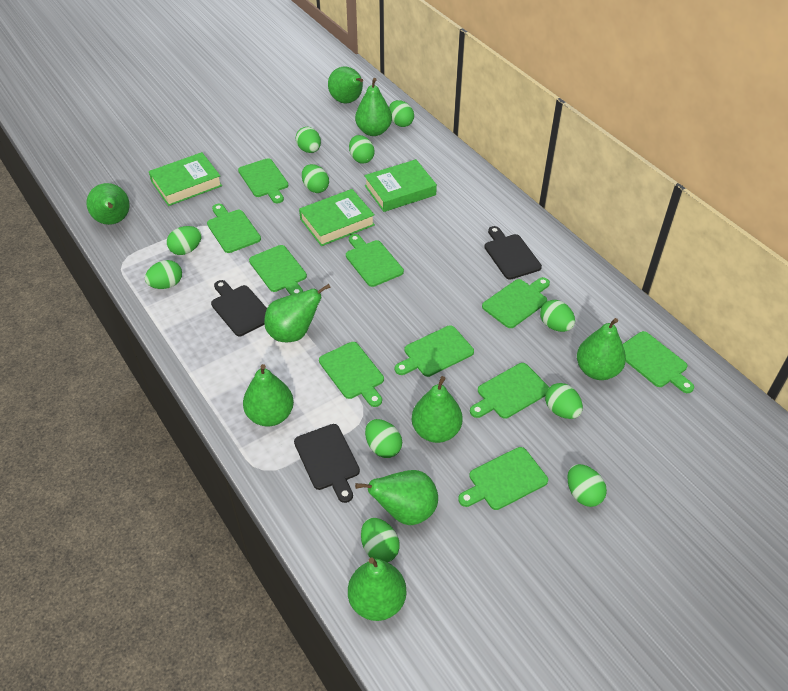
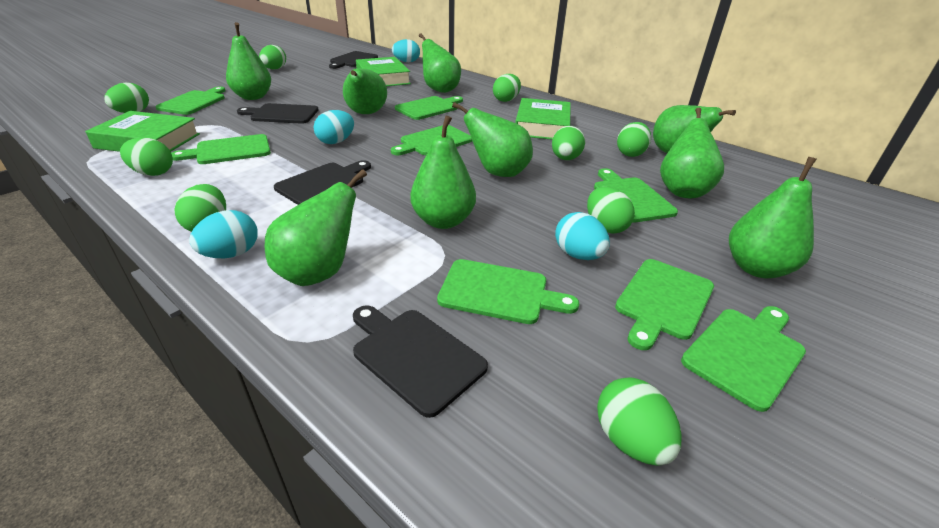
black cutting board: [211,280,267,336] [294,424,360,503] [484,226,542,279] = 3 -> [237,103,318,124] [274,160,371,205] [329,51,378,69] [353,305,488,418] = 4
green cutting board: [207,204,261,253] [238,158,288,203] [249,245,307,295] [319,342,384,407] [346,234,404,287] [395,325,474,377] [458,447,548,510] [470,363,549,419] [482,277,550,328] [623,331,694,393] = 10 -> [155,86,226,115] [171,134,271,164] [391,125,472,155] [395,96,463,120] [437,259,579,324] [594,168,678,222] [615,259,714,350] [681,306,806,412] = 8
green egg: [145,260,182,289] [167,226,202,255] [296,127,321,153] [302,164,329,193] [349,135,375,164] [361,518,400,562] [365,419,402,458] [389,100,414,127] [540,300,575,332] [545,383,583,419] [567,464,607,507] = 11 -> [104,83,149,113] [120,138,173,176] [174,184,226,232] [259,45,286,69] [493,74,521,102] [552,126,585,160] [587,187,635,234] [597,377,682,466] [617,122,651,157] = 9
turquoise egg: none = 0 -> [189,210,258,258] [314,110,354,144] [392,39,420,62] [555,212,610,260] = 4

